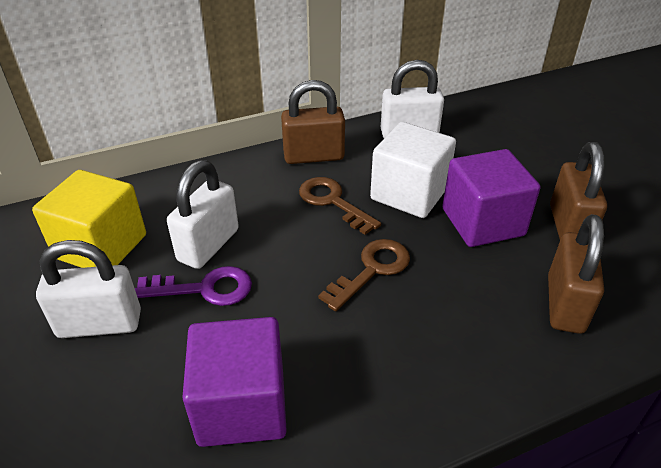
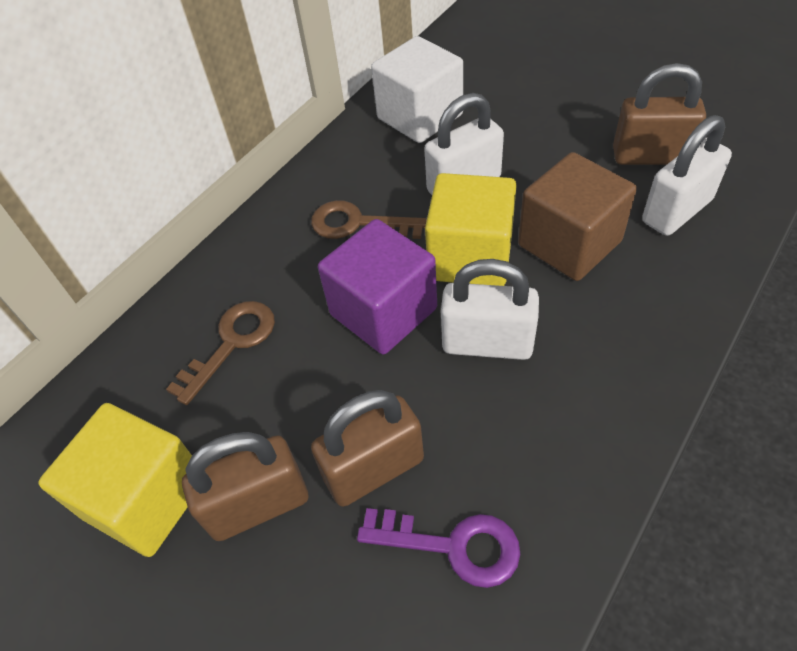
brown cube: none = 0 -> [518,152,637,281] = 1
purple cube: [182,317,287,447] [442,149,540,247] = 2 -> [318,219,437,355] = 1
yellow cube: [32,170,146,268] = 1 -> [38,403,192,557] [425,173,517,286] = 2

